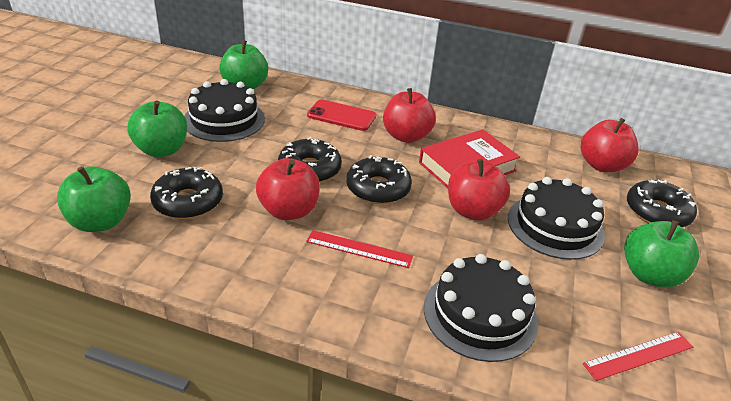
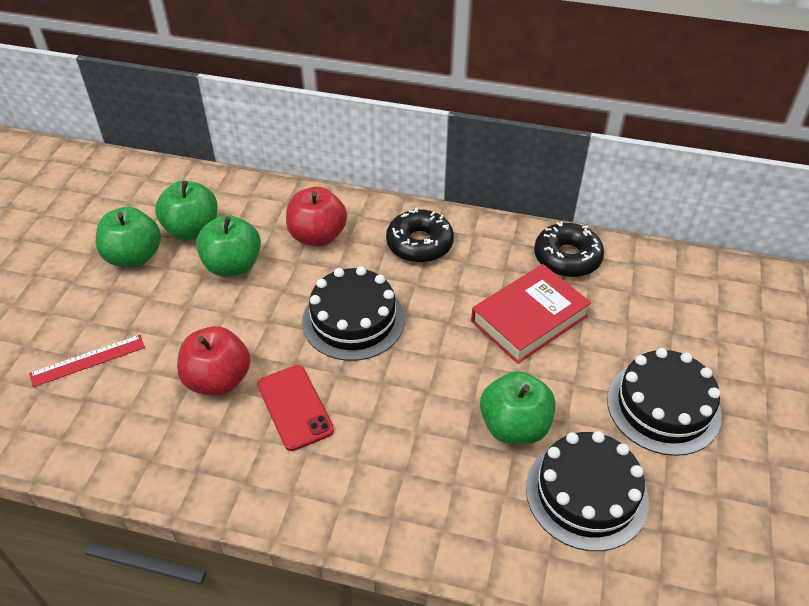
black donut: [150,167,223,219] [278,137,342,183] [346,155,412,204] [627,180,697,227] = 4 -> [386,208,454,263] [534,222,604,277] = 2
red apple: [256,158,320,220] [383,88,436,143] [448,159,510,221] [581,118,639,172] = 4 -> [177,326,251,396] [286,187,347,246] = 2
red ruler: [306,230,413,268] [583,332,693,381] = 2 -> [29,335,145,387] = 1

